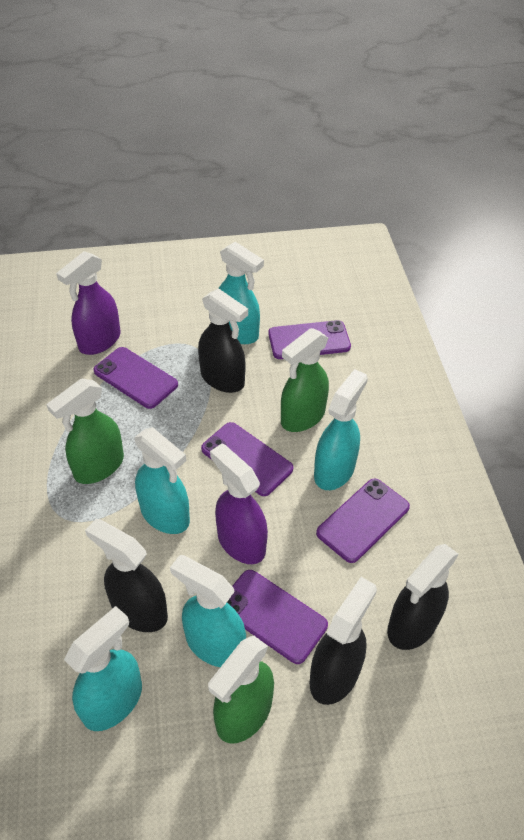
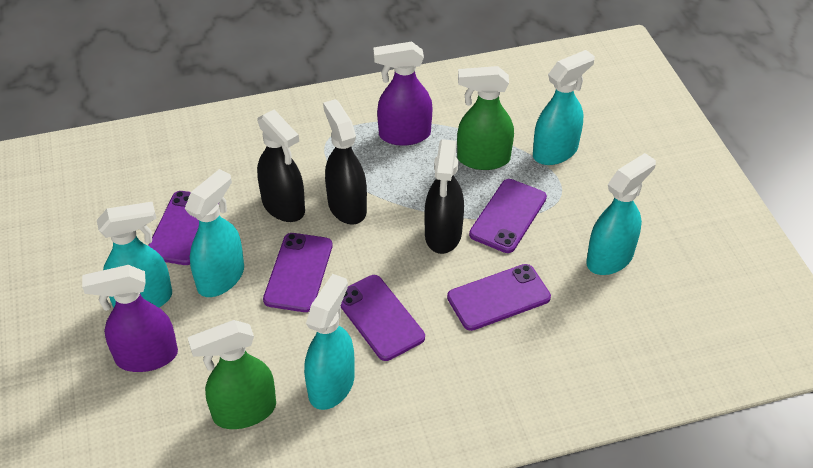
black spray bottle: [85,519,168,632] [198,288,248,393] [310,577,377,705] [387,544,459,650] = 4 -> [257,110,305,222] [323,99,367,225] [424,139,464,254] = 3
green spray bottle: [46,379,124,484] [208,636,274,744] [281,328,329,432] = 3 -> [188,320,276,429] [457,66,514,170] = 2

